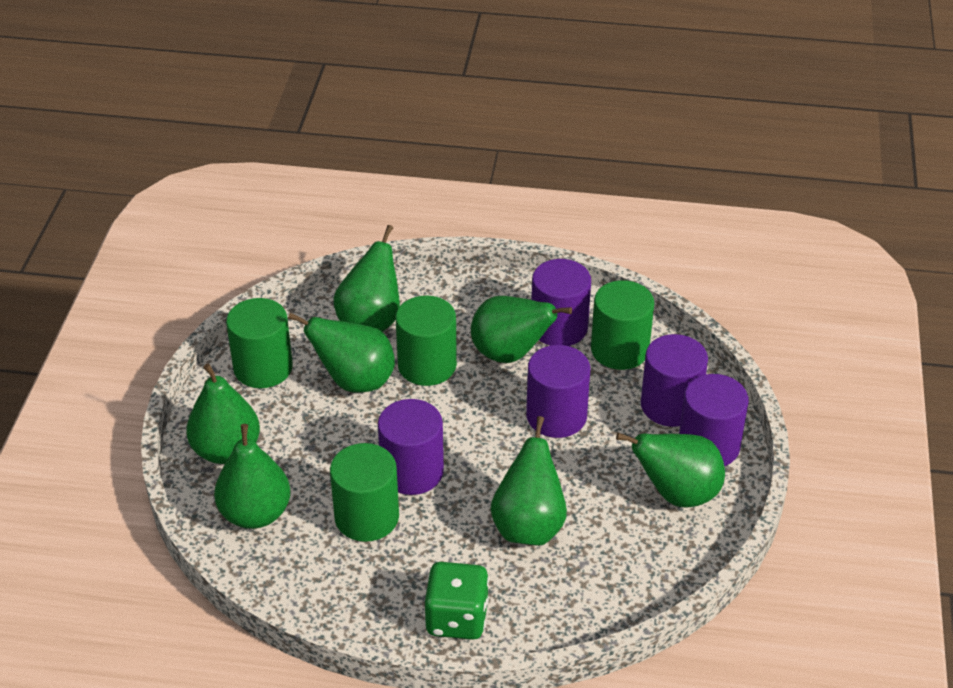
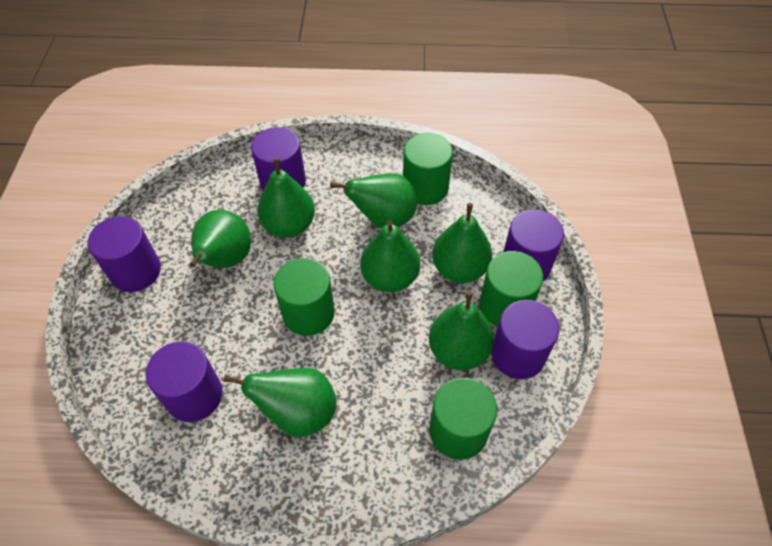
green dice: [425,562,489,640] = 1 -> none = 0

